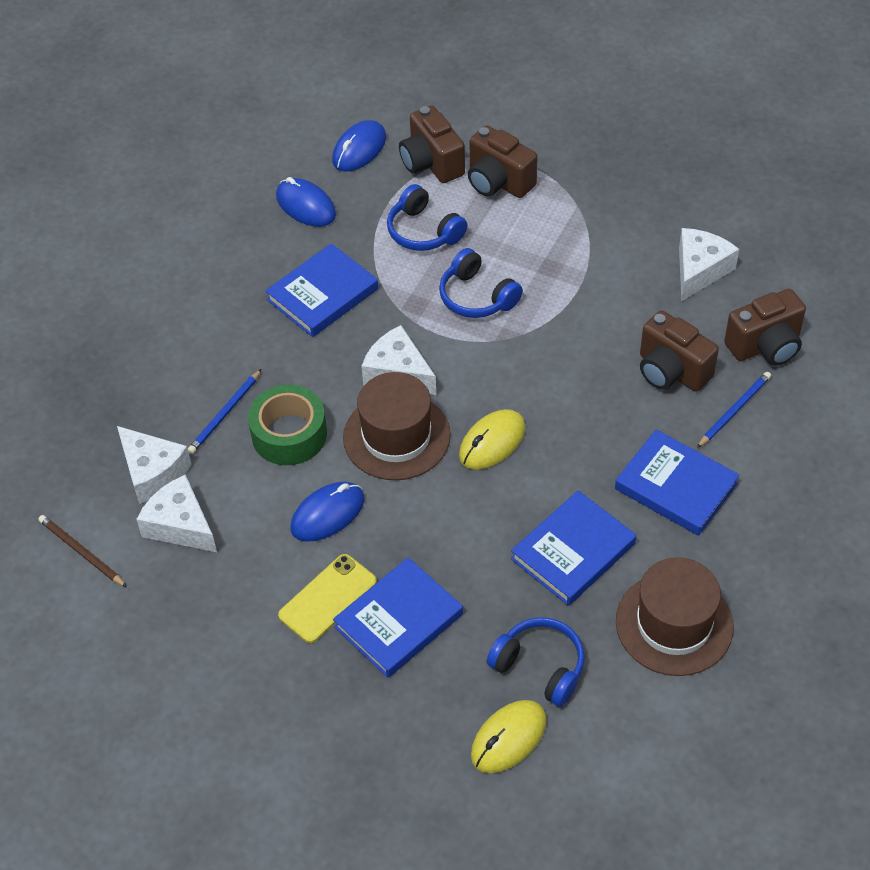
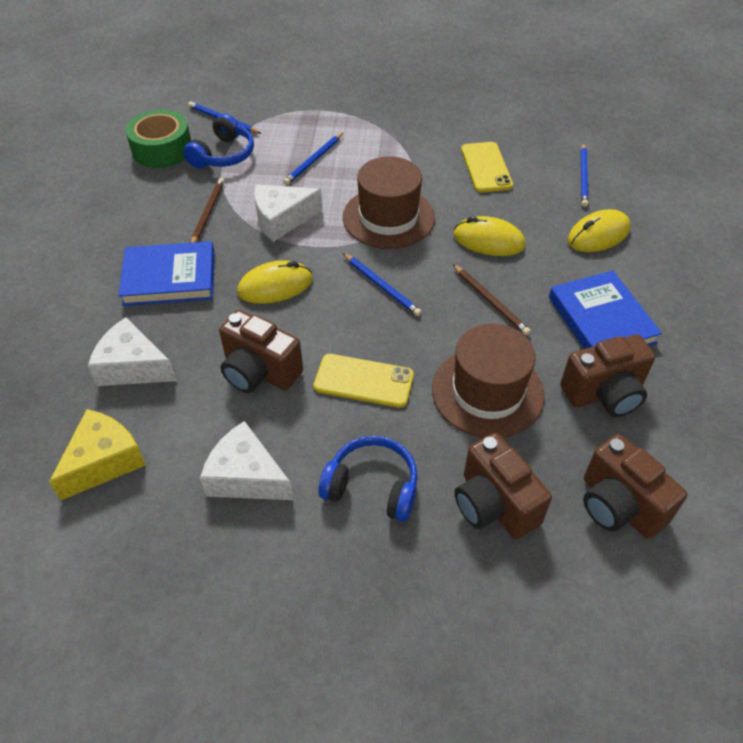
blue book: [265,243,378,337] [333,557,463,678] [511,490,636,606] [615,430,740,536] = 4 -> [119,241,214,306] [549,270,662,349] = 2
blue headphones: [387,184,468,251] [439,248,523,318] [487,617,585,707] = 3 -> [183,114,254,169] [318,436,418,522] = 2
blue mouse: [276,177,336,227] [291,482,365,541] [332,120,386,171] = 3 -> none = 0
blue pencil: [188,369,262,454] [697,372,771,448] = 2 -> [188,101,262,134] [283,133,343,185] [343,253,422,316] [581,143,588,207] = 4
brown pencil: [38,515,127,587] = 1 -> [191,178,224,243] [453,264,531,335] = 2
white cheese: [117,426,192,504] [136,475,217,552] [361,325,436,395] [679,228,739,301] = 4 -> [88,317,177,386] [200,421,293,500] [254,184,323,242] = 3
yellow cheese: none = 0 -> [49,409,146,500] = 1
yellow mouse: [459,409,526,469] [471,700,547,773] = 2 -> [237,260,313,304] [454,216,526,256] [568,209,631,252] = 3
yellow phone: [278,554,377,643] = 1 -> [313,354,414,408] [461,142,513,192] = 2

